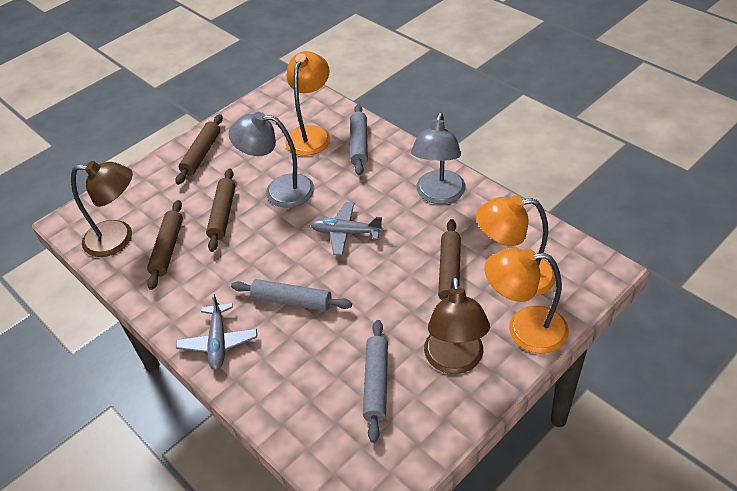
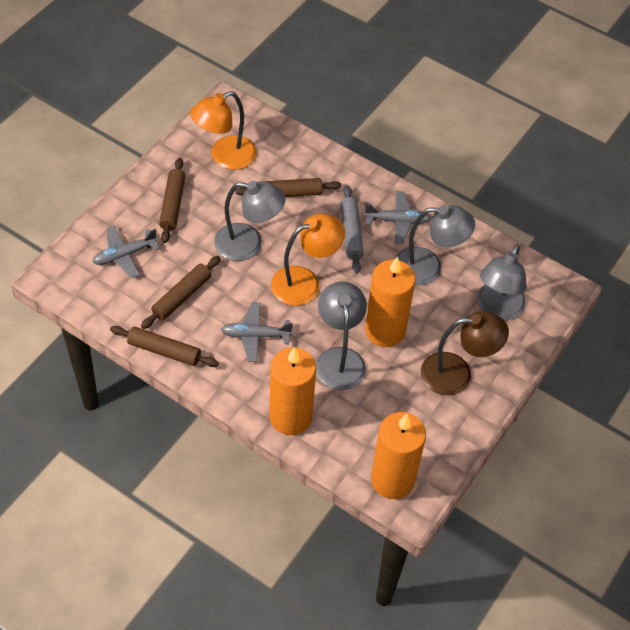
brown lamp: [71,161,133,257] [424,276,490,374] = 2 -> [421,311,509,395] = 1
grey lamp: [228,112,314,208] [411,112,466,204] = 2 -> [214,181,286,261] [316,281,367,390] [395,205,475,285] [477,244,526,320] = 4
grey plane: [176,293,257,370] [311,202,383,256] = 2 -> [92,226,160,278] [221,302,293,362] [364,191,431,244] = 3
grey rolling pin: [231,279,352,311] [350,104,368,175] [363,320,388,443] = 3 -> [340,185,364,273] = 1
orange candle: none = 0 -> [269,347,316,435] [365,257,415,347] [371,412,426,499] = 3
orange lamp: [285,51,330,156] [476,195,556,296] [484,248,569,354] = 3 -> [190,91,257,170] [271,214,345,305] = 2

